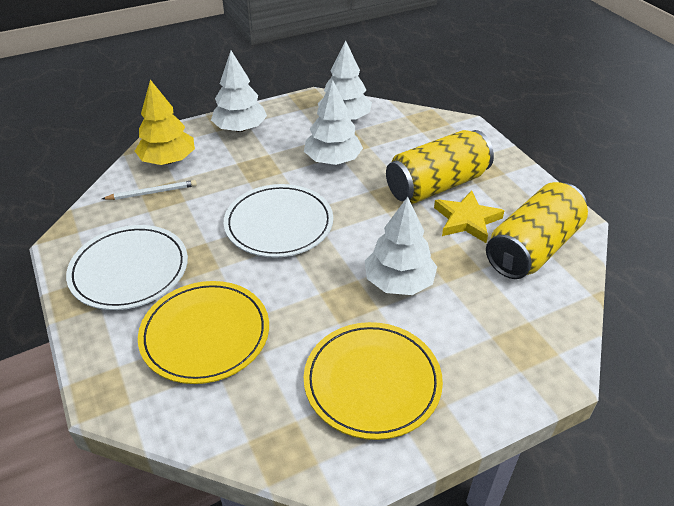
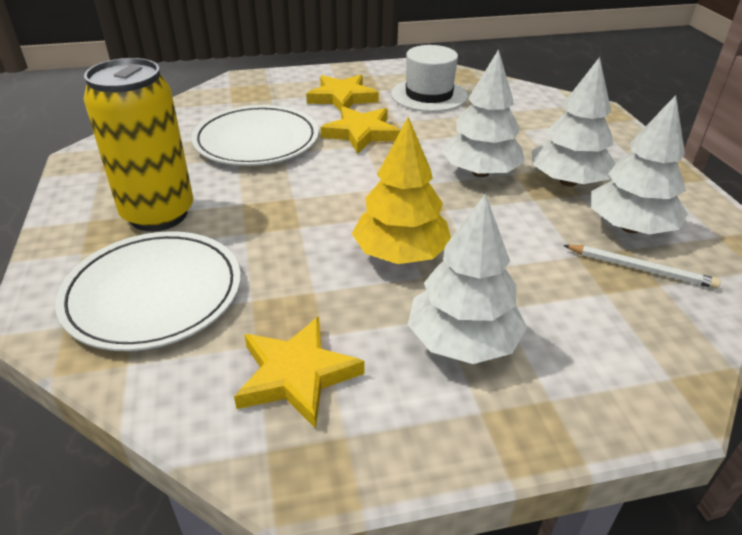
white hat: none = 0 -> [391,45,468,112] = 1
yellow can: [386,130,494,203] [486,182,588,279] = 2 -> [83,58,193,231] = 1
yellow plate: [138,281,269,384] [304,322,443,440] = 2 -> none = 0
yellow star: [434,190,504,243] = 1 -> [234,316,365,429] [306,75,379,112] [321,106,400,153] = 3

